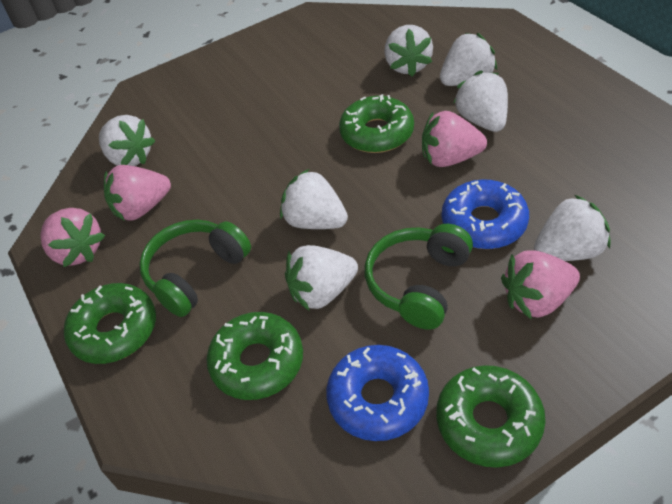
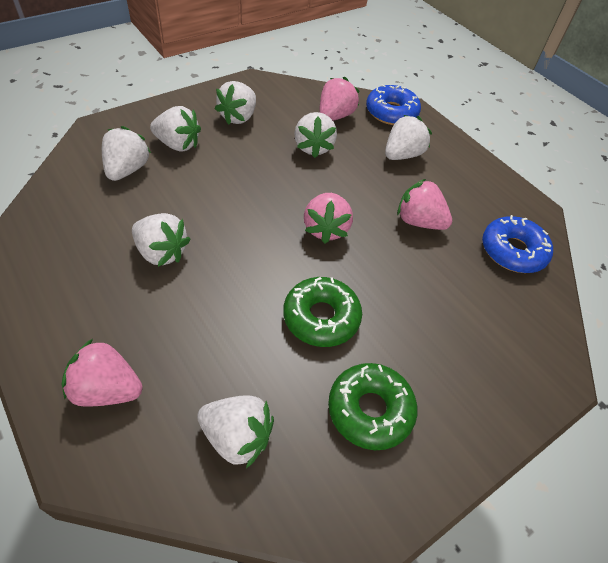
green donut: [64,283,156,364] [206,312,303,400] [339,94,414,153] [436,365,546,468] = 4 -> [283,277,362,347] [328,363,417,450] = 2
green headphones: [139,220,251,317] [365,224,473,330] = 2 -> none = 0

